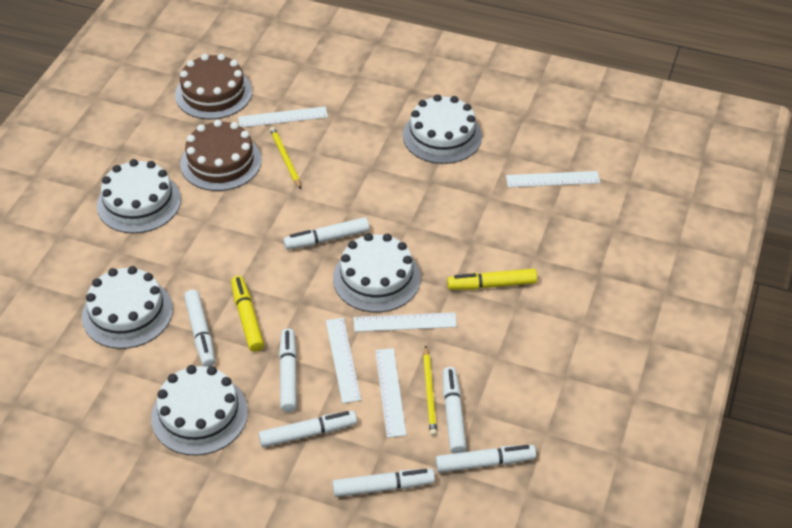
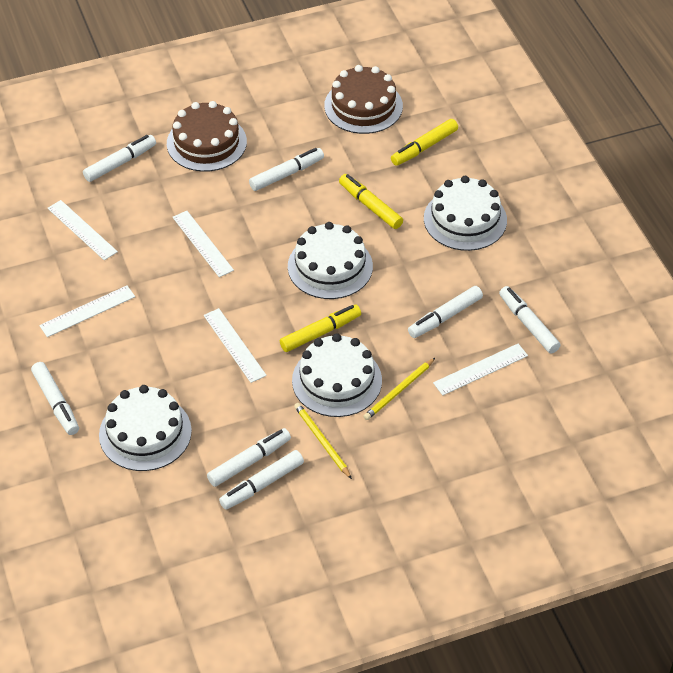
white cake: [82,266,173,349] [97,159,181,233] [151,365,248,456] [333,233,421,312] [403,94,482,164] = 5 -> [99,385,192,471] [288,222,373,299] [292,333,382,417] [424,176,507,251] = 4
yellow marker: [231,276,264,352] [447,268,537,290] = 2 -> [280,304,361,352] [339,174,403,229] [391,119,458,166] = 3

